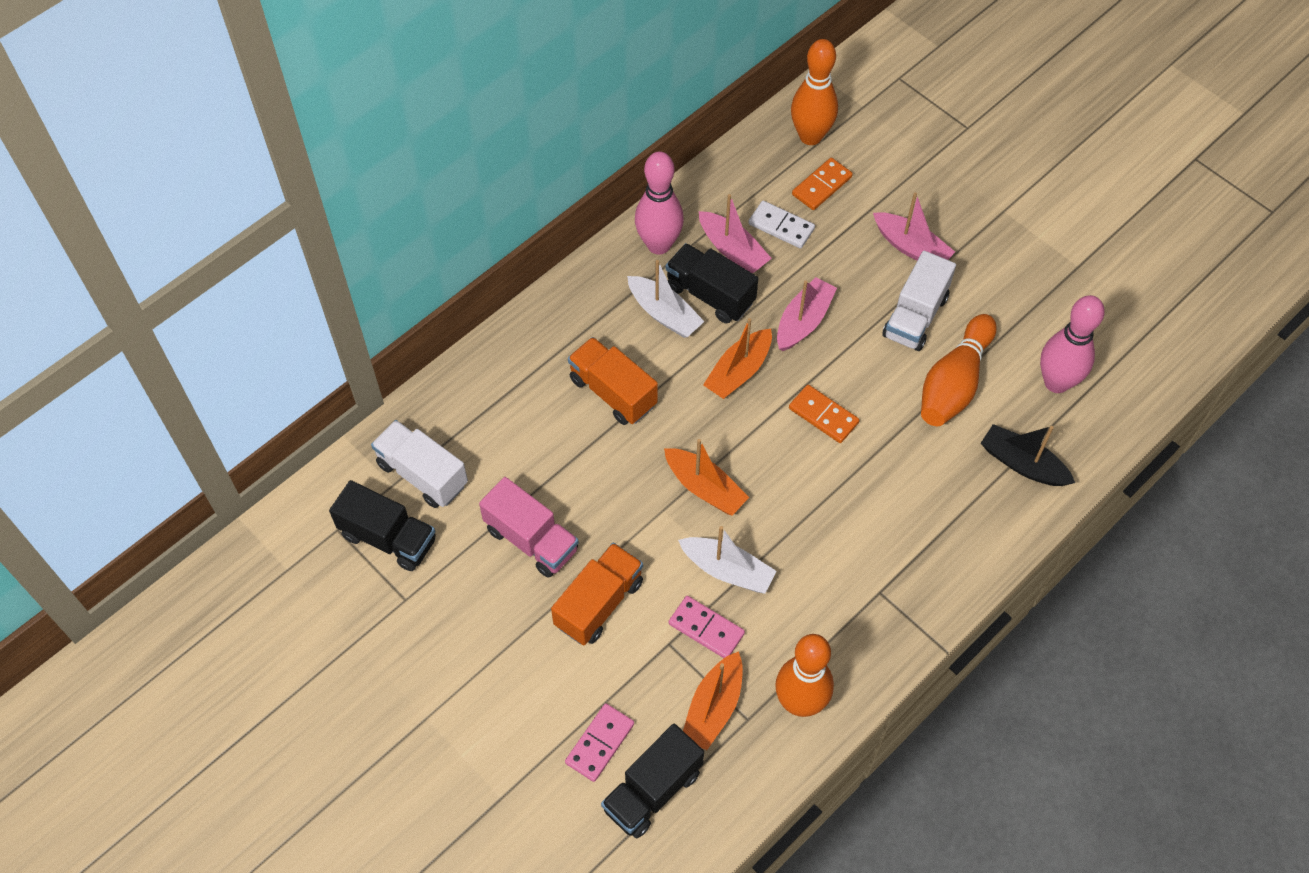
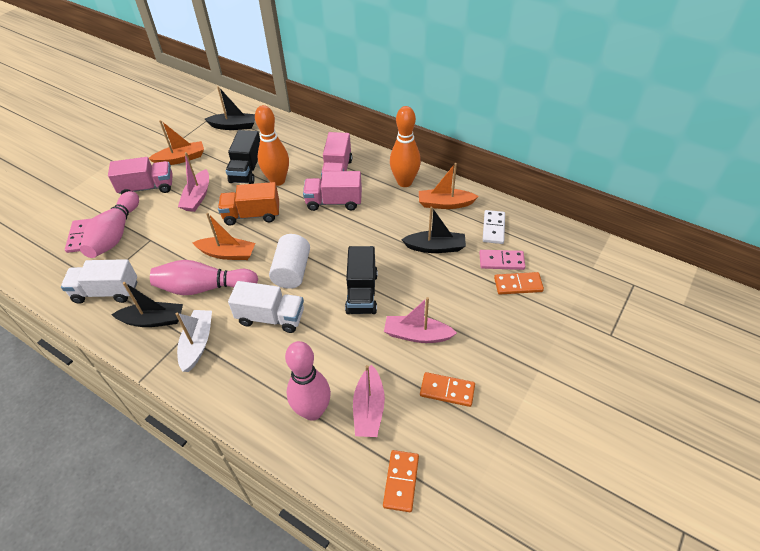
black boat: [981,424,1075,486] = 1 -> [111,282,183,327] [205,86,255,130] [401,207,466,253] = 3
black truck: [329,480,436,571] [601,724,704,838] [666,243,758,324] = 3 -> [226,130,260,184] [345,246,378,314] = 2
orange bowling pin: [775,634,834,717] [791,39,838,145] [921,314,997,426] = 3 -> [255,105,289,186] [390,106,421,187] = 2
orange domino: [789,385,859,443] [792,158,853,210] = 2 -> [383,450,419,512] [420,372,475,407] [494,272,544,295] = 3
orange truck: [551,543,643,645] [568,337,658,425] = 2 -> [218,182,279,225] = 1
pink bowling pin: [635,151,684,255] [1040,295,1105,393] = 2 -> [80,191,139,258] [150,260,258,295] [285,341,331,421] = 3
pink truck: [479,477,579,578] = 1 -> [108,157,173,195] [303,171,362,211] [321,132,352,179] = 3
white boat: [627,260,705,338] [678,526,776,594] = 2 -> [176,310,212,372] = 1
white cylinder: none = 0 -> [269,234,310,289] = 1

